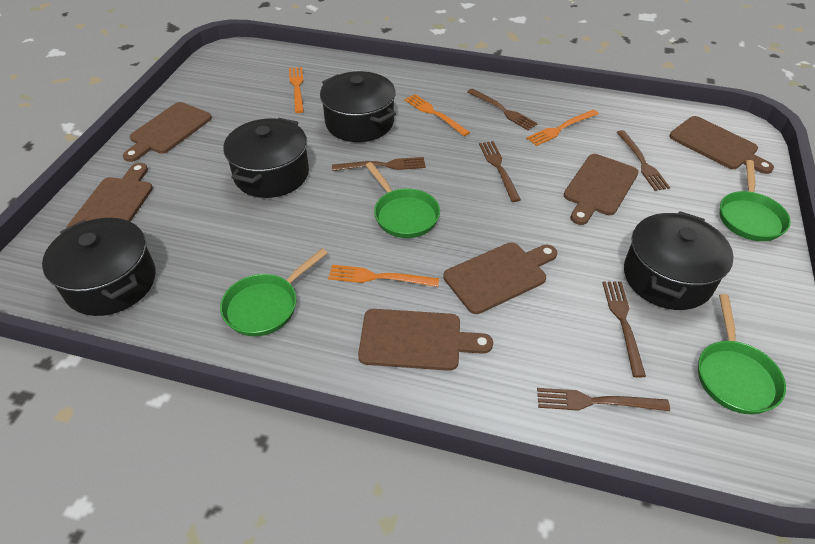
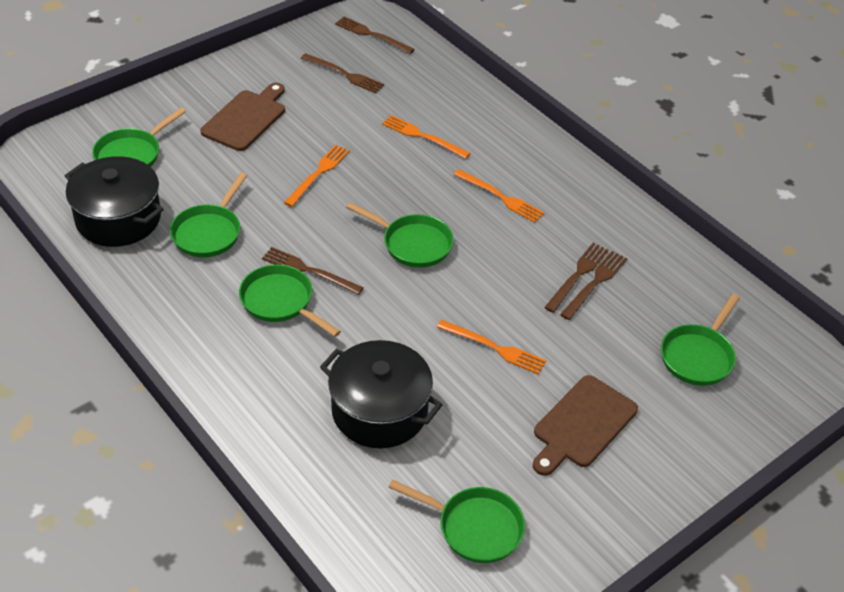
black pot: [42,218,155,316] [223,118,309,198] [320,71,396,142] [624,211,734,310] = 4 -> [65,156,164,247] [320,340,443,448] = 2
brown cutting board: [66,163,153,228] [123,102,212,162] [358,309,493,371] [443,242,557,314] [564,154,639,225] [669,116,774,174] = 6 -> [200,83,285,151] [533,375,638,476] = 2
brown fork: [332,157,426,171] [467,89,538,130] [479,141,521,202] [537,388,670,411] [602,281,646,378] [616,130,670,191] = 6 -> [262,247,364,295] [301,53,384,93] [335,17,415,54] [544,243,609,313] [560,251,627,320] = 5
green pan: [220,248,328,336] [365,162,440,238] [698,294,786,414] [720,160,791,241] = 4 -> [92,107,186,167] [170,172,248,257] [239,264,341,337] [346,202,454,268] [388,479,525,563] [661,294,740,386] = 6

